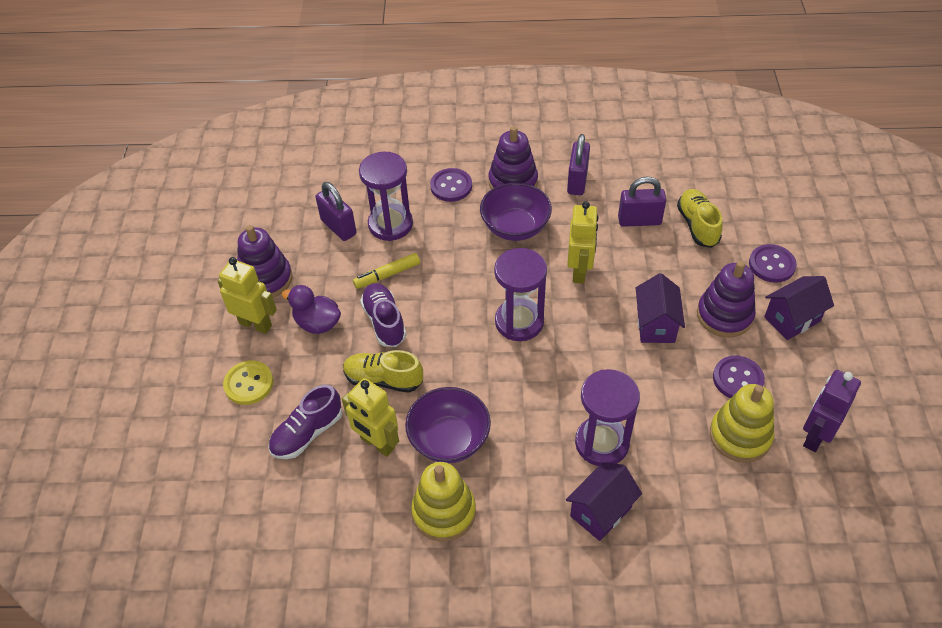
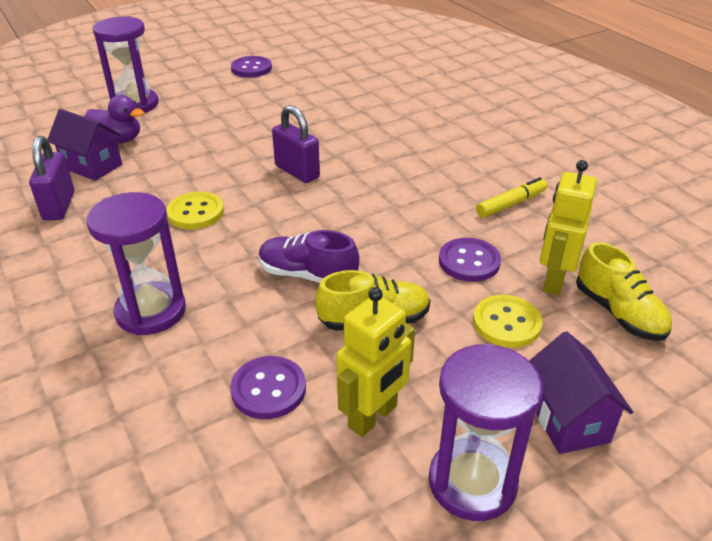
purple bowl: [405,387,491,463] [480,183,552,241] = 2 -> none = 0
purple house: [566,462,642,541] [636,273,685,343] [764,276,834,340] = 3 -> [47,109,122,181] [529,331,633,454] = 2
purple padlock: [316,182,356,241] [567,134,590,195] [618,177,666,227] = 3 -> [29,136,74,221] [272,105,320,183] = 2
purple robot: [803,370,861,452] = 1 -> none = 0
purple shoe: [268,385,342,459] [360,283,406,347] = 2 -> [259,230,359,283] = 1
purple stacking toy: [237,225,293,298] [489,126,538,190] [697,261,756,337] = 3 -> none = 0
yellow button: [223,360,273,405] = 1 -> [166,192,224,229] [473,295,543,348] = 2
yellow robot: [217,257,277,334] [342,378,399,457] [567,201,599,283] = 3 -> [336,287,415,437] [540,160,597,295] = 2
yellow stacking toy: [411,462,476,542] [710,384,774,463] = 2 -> none = 0

